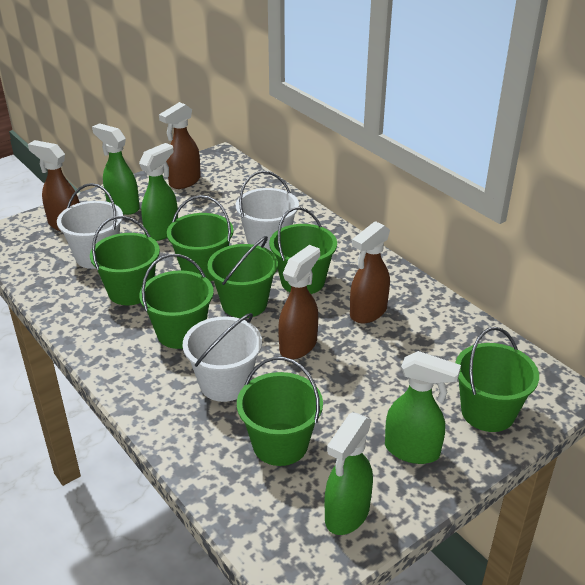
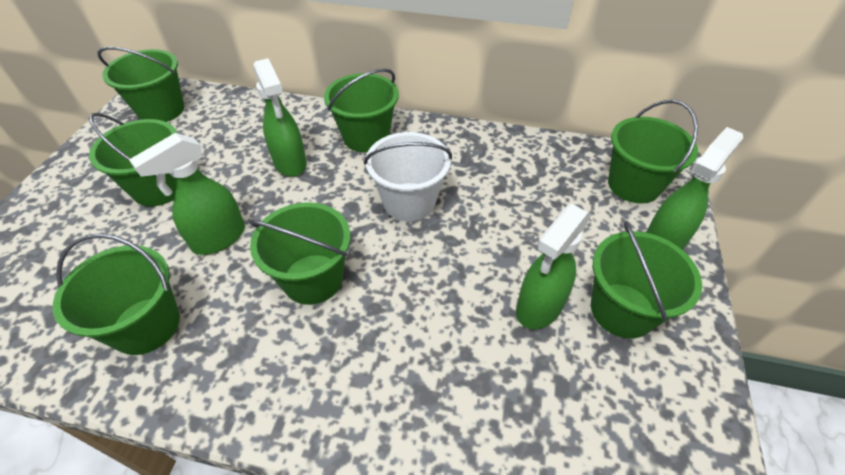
brown spray bottle: [28,140,80,232] [159,102,201,189] [278,245,320,359] [350,221,390,323] = 4 -> none = 0
white bucket: [57,183,123,269] [183,313,262,402] [236,171,299,254] = 3 -> [364,132,452,222] = 1

